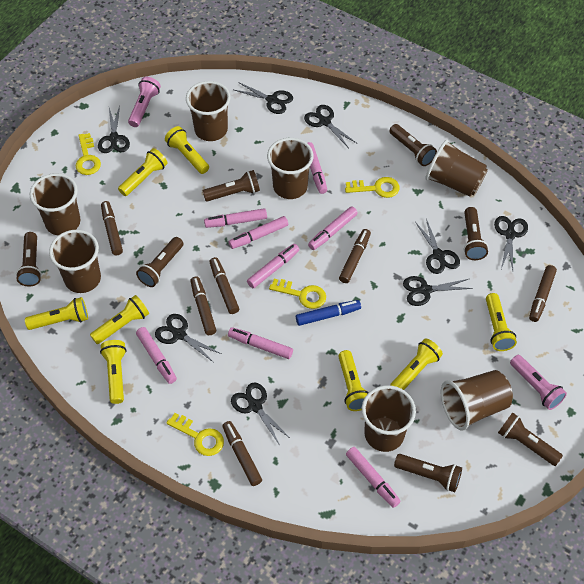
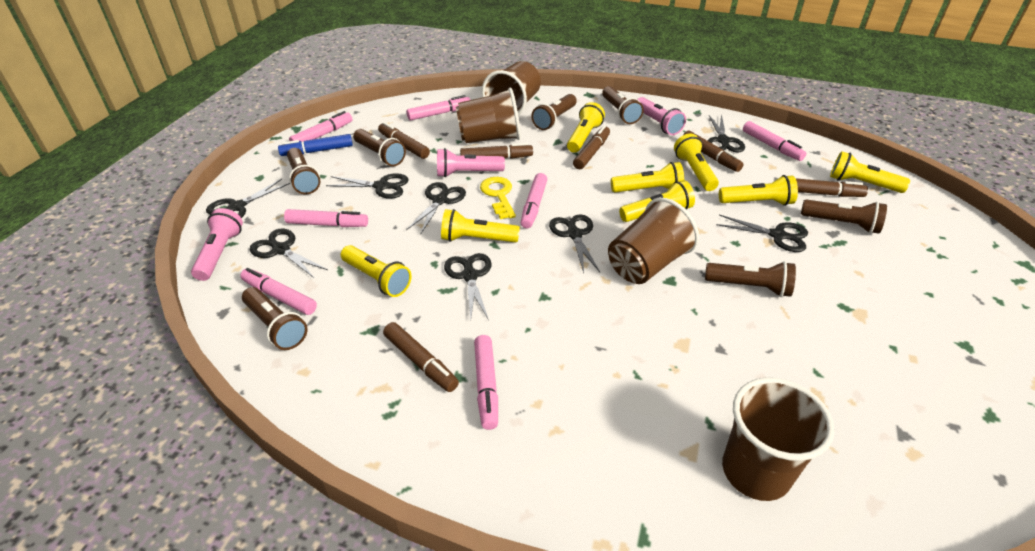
brown cup: [30,173,81,235] [49,230,101,293] [186,81,230,141] [267,138,314,199] [362,385,416,452] [425,140,488,197] [441,370,513,431] = 7 -> [456,88,520,143] [482,61,541,116] [608,198,699,284] [722,377,835,501] = 4
pink flashlight: [128,77,161,127] [510,355,567,410] = 2 -> [191,208,243,281] [437,148,505,177] [638,97,686,135] = 3
pink marker: [136,327,177,384] [204,208,267,228] [228,327,293,359] [229,216,288,249] [247,244,299,288] [307,142,327,194] [308,206,358,250] [346,447,401,508] = 8 -> [240,268,317,315] [284,209,368,227] [289,111,352,142] [406,95,470,121] [474,335,498,430] [520,173,548,228] [743,121,806,161] = 7
yellow key: [76,133,101,175] [166,413,224,456] [269,279,326,309] [345,177,400,198] = 4 -> [480,177,516,219] = 1

